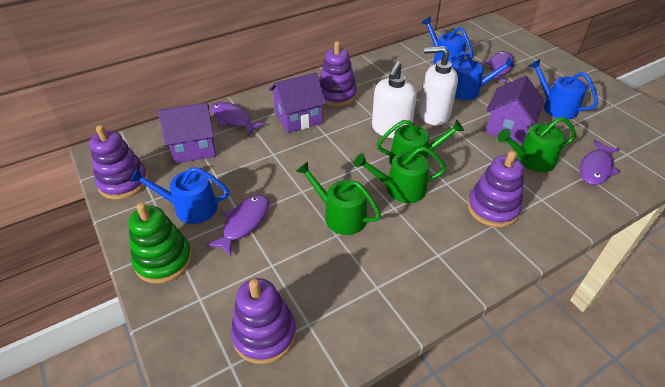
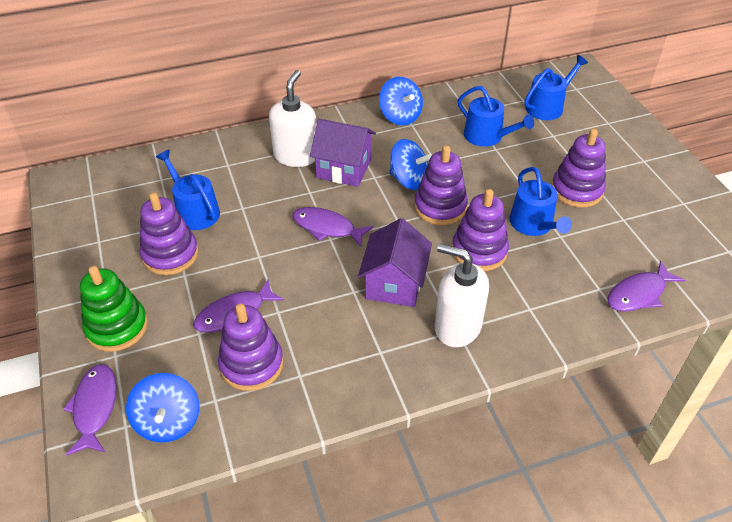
blue spinning top: none = 0 -> [126,373,200,443] [379,77,423,125] [389,139,432,190] = 3
green watering can: [296,162,381,235] [354,146,446,203] [377,119,464,165] [497,117,576,172] = 4 -> none = 0
purple house: [158,102,216,164] [269,73,327,133] [486,76,544,143] = 3 -> [310,119,376,187] [358,218,432,307] = 2
purple stacking toy: [90,125,148,200] [231,278,296,364] [319,41,357,107] [467,150,524,227] = 4 -> [139,193,198,275] [218,304,284,391] [414,145,468,225] [452,189,509,271] [552,129,606,208] = 5

